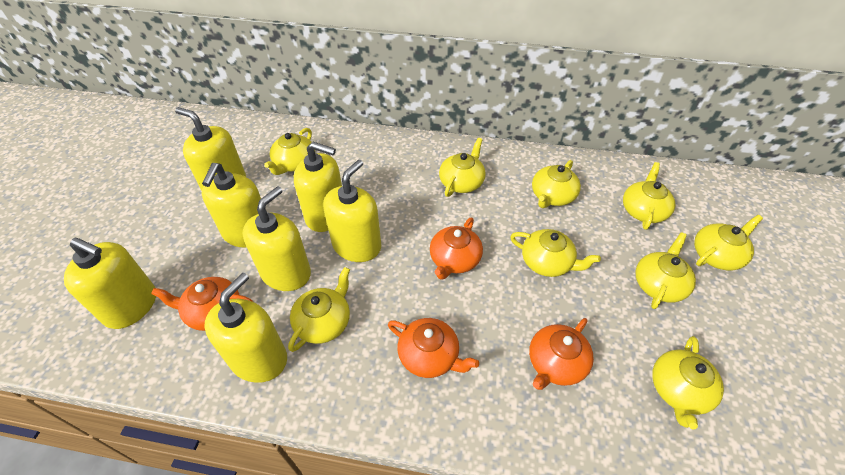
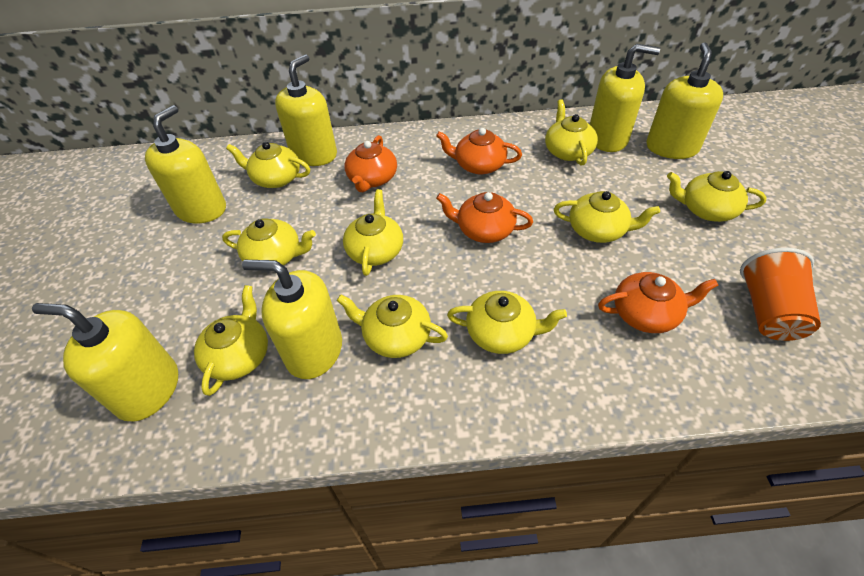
orange cup: none = 0 -> [740,248,821,341] = 1
yellow soap dispenser: [64,238,156,329] [175,107,246,191] [202,163,261,247] [205,273,287,383] [243,187,311,291] [294,142,342,232] [323,160,381,262] = 7 -> [32,303,178,422] [145,105,226,223] [242,260,342,379] [275,54,337,166] [590,44,660,152] [646,42,723,159] = 6

